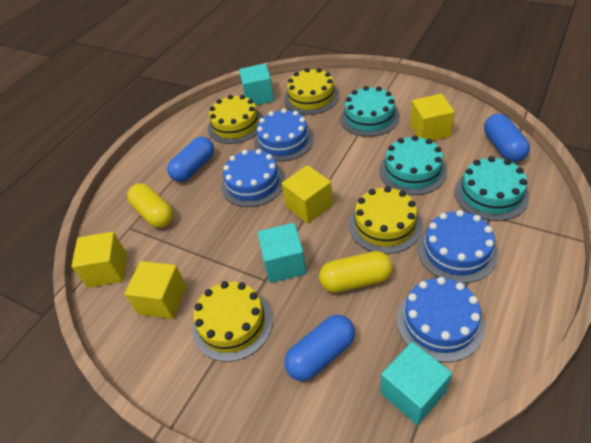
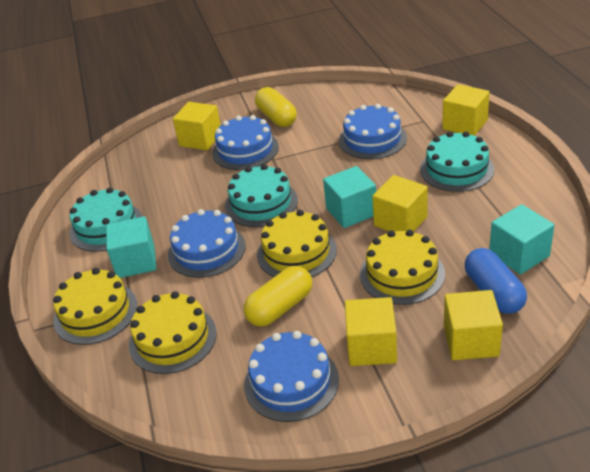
blue capsule: [167,137,214,182] [284,315,355,381] [484,114,530,162] = 3 -> [465,248,527,314] = 1
yellow cube: [72,231,127,288] [124,261,187,319] [282,165,333,224] [410,94,454,141] = 4 -> [173,102,221,150] [345,297,397,366] [372,175,428,232] [442,84,490,136] [444,290,503,360] = 5

